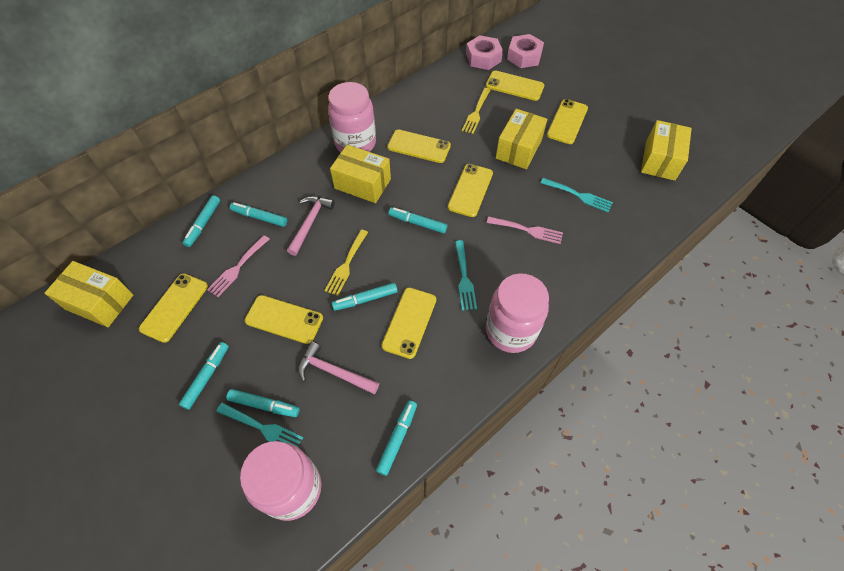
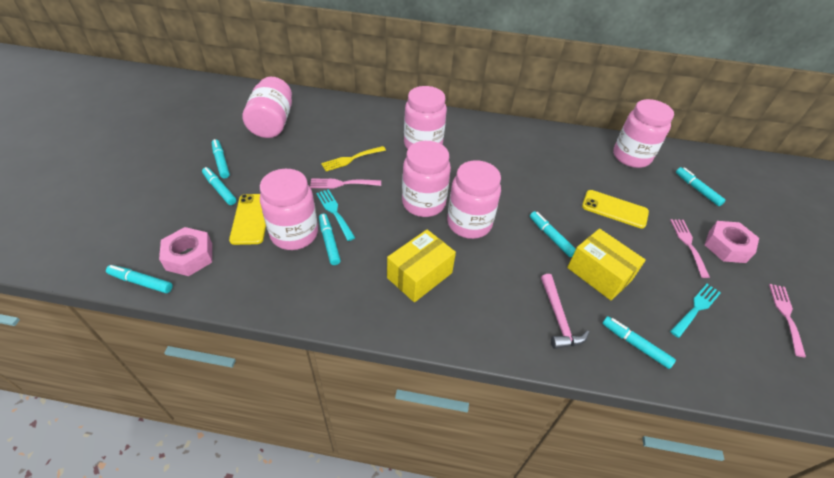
pink fork: [207,235,269,297] [487,216,563,244] = 2 -> [310,179,381,188] [670,219,710,278] [769,284,806,357] = 3
pink hammer: [287,196,335,256] [298,342,379,394] = 2 -> [541,274,589,349] = 1
pink jar: [240,441,322,521] [328,82,376,153] [486,273,549,353] = 3 -> [243,77,292,138] [260,169,318,250] [402,141,451,217] [404,86,447,149] [447,160,501,239] [613,99,674,168] = 6
turquoise fork: [216,402,303,447] [455,240,477,311] [541,178,613,212] = 3 -> [316,189,355,241] [670,284,721,338] = 2
yellow box: [45,261,133,327] [330,144,391,203] [496,109,547,169] [641,120,692,181] = 4 -> [387,229,456,302] [567,228,645,300] = 2
yellow fork: [324,230,368,296] [462,88,490,134] = 2 -> [321,146,386,171] = 1
yellow phone: [139,273,208,343] [245,295,323,344] [382,288,436,359] [387,130,451,163] [448,164,493,217] [486,71,544,101] [547,99,588,144] = 7 -> [229,194,266,245] [582,190,649,229] = 2

